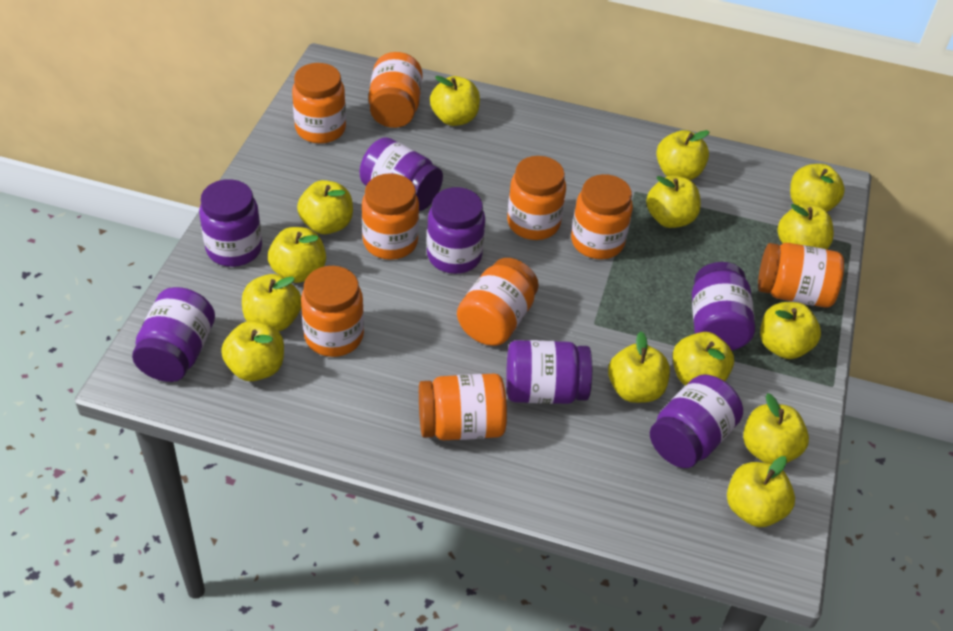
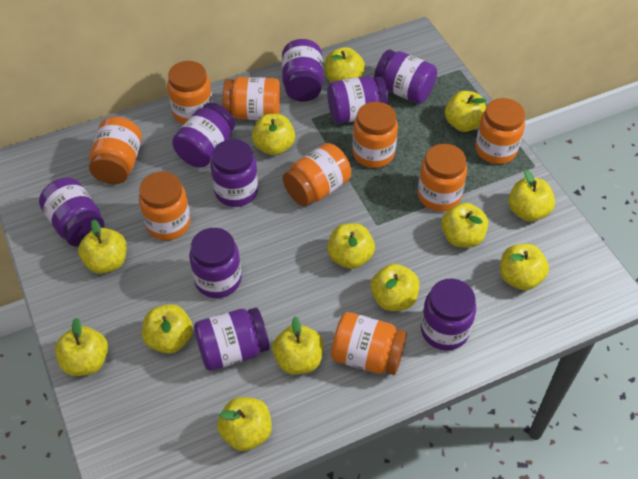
purple jar: [132,287,215,382] [199,179,262,267] [360,137,443,211] [427,187,485,274] [506,340,592,404] [650,374,743,468] [692,262,755,351] = 7 -> [39,178,104,247] [172,103,235,168] [189,228,242,298] [194,308,270,371] [210,139,258,207] [282,39,323,102] [327,76,389,124] [374,50,437,104] [421,278,476,351] = 9
yellow apple: [221,321,284,381] [242,274,301,331] [268,227,326,283] [297,180,353,234] [430,76,480,126] [608,332,670,403] [646,175,701,228] [656,130,709,180] [673,332,734,386] [727,456,795,527] [743,393,809,464] [760,302,821,359] [777,204,834,250] [790,164,845,212] = 14 -> [55,318,108,376] [78,219,127,274] [142,304,193,354] [217,397,272,451] [252,114,295,156] [272,316,324,375] [325,47,365,82] [327,223,375,269] [371,264,420,311] [441,203,488,248] [445,91,486,132] [500,244,549,290] [508,170,555,222] = 13

